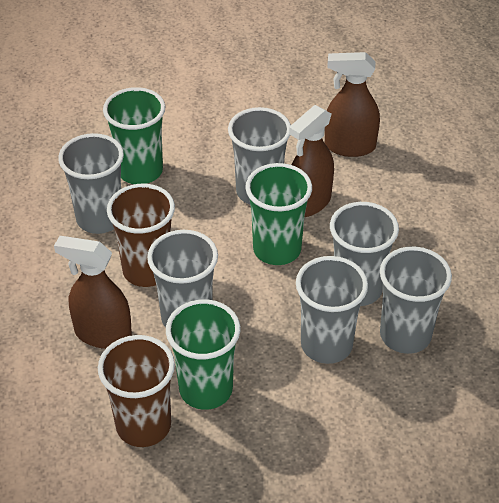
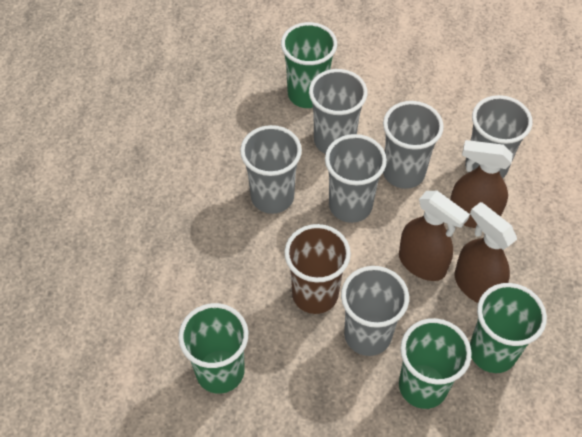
brown cup: [98,335,175,447] [107,184,175,287] = 2 -> [284,224,351,314] = 1
green cup: [103,87,165,184] [166,299,240,410] [245,163,312,265] = 3 -> [178,303,248,394] [281,22,337,108] [399,318,472,409] [470,283,547,373] = 4

